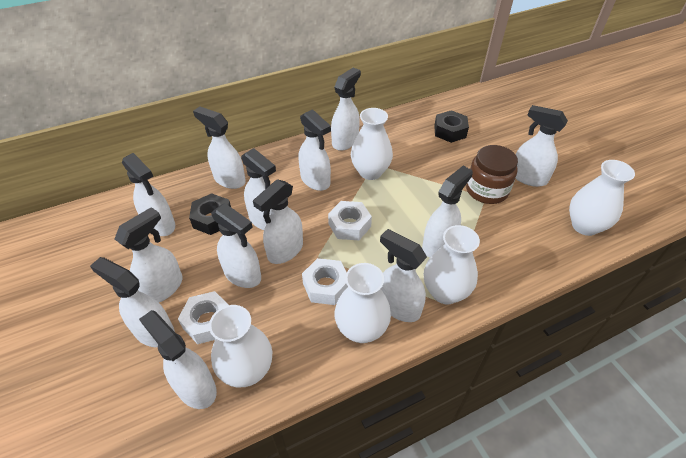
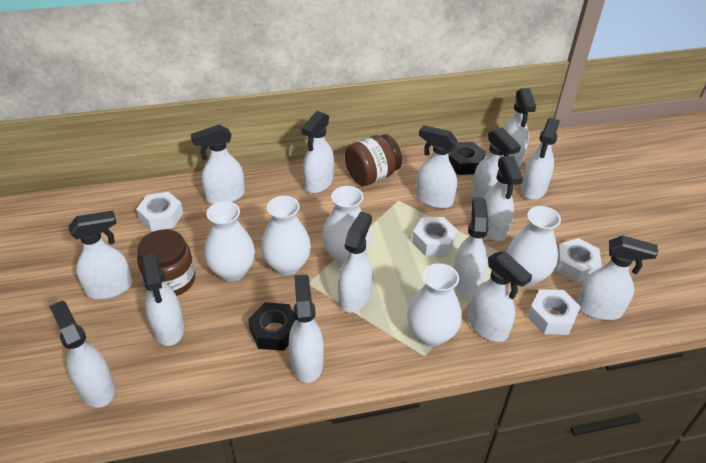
brown jar: [466,145,518,204] = 1 -> [137,229,195,296] [345,134,402,186] = 2
white nut: [178,291,229,344] [302,258,348,305] [328,201,372,240] = 3 -> [136,192,183,231] [412,217,458,256] [528,290,581,335] [556,238,602,283] = 4
white spray bottle: [90,257,175,347] [114,207,183,302] [122,153,175,236] [139,310,217,409] [193,107,246,189] [211,203,261,288] [241,148,276,230] [253,179,303,264] [298,109,331,191] [331,68,361,151] [380,229,427,322] [422,166,473,257] [515,105,568,187] = 13 -> [49,301,115,408] [69,210,132,299] [141,253,184,346] [191,124,245,204] [289,275,324,383] [302,111,334,193] [338,211,372,313] [416,125,458,209] [454,197,488,297] [468,251,532,342] [472,127,521,198] [484,156,523,241] [503,88,536,167] [521,118,560,200] [576,235,658,320] = 15

